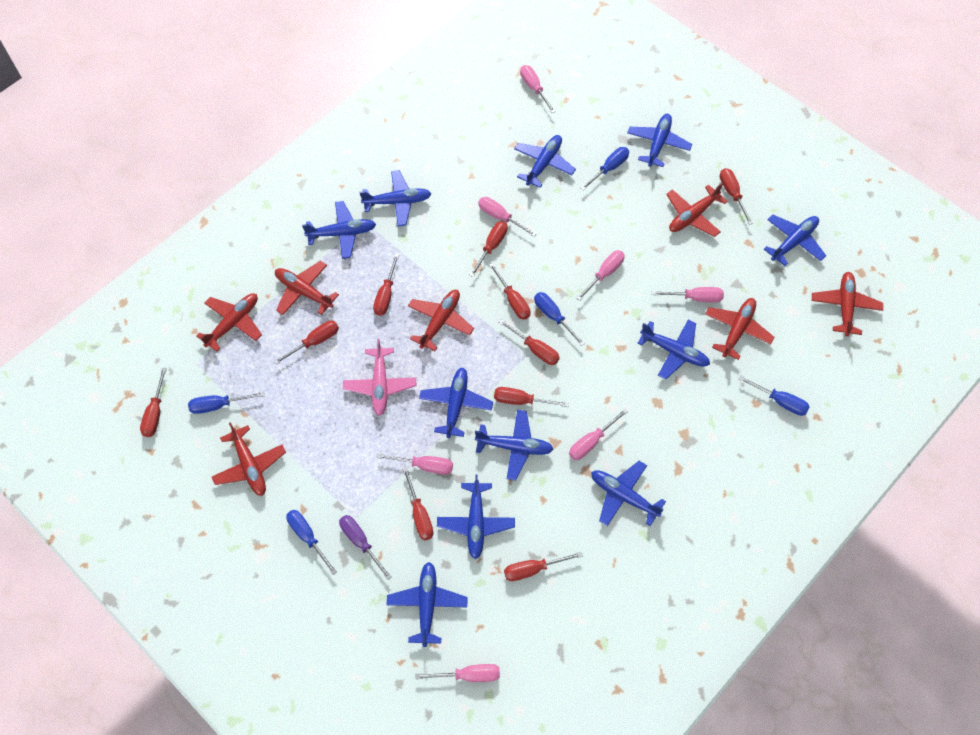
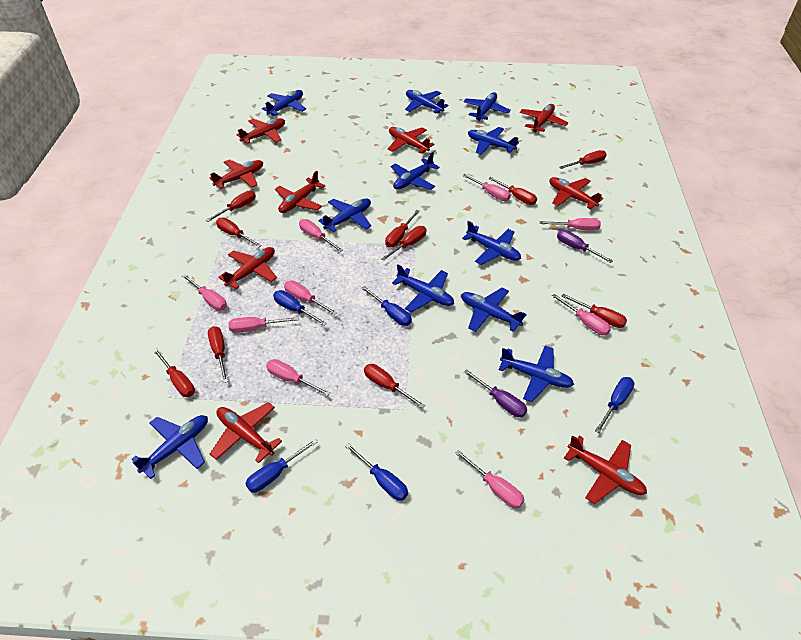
pink plane: [343,339,416,416] = 1 -> none = 0
pink screwdriver: [376,453,453,475] [415,664,500,682] [478,197,536,237] [520,65,556,113] [569,409,628,460] [577,250,625,301] [652,287,724,302] = 7 -> [182,274,227,311] [228,317,299,333] [266,359,330,396] [284,280,337,315] [299,219,343,252] [455,450,524,508] [462,174,511,201] [540,218,601,231] [552,294,611,335] = 9
purple screwdriver: [339,515,392,580] = 1 -> [464,369,527,417] [557,230,613,263] = 2
red plane: [196,293,262,352] [212,422,286,496] [275,261,339,315] [408,290,474,351] [666,183,728,237] [705,298,775,360] [812,272,883,336] = 7 -> [210,159,263,189] [210,402,282,463] [218,247,277,289] [236,118,285,144] [275,171,325,213] [388,127,434,154] [520,104,568,132] [549,177,603,209] [564,435,647,504] = 9

